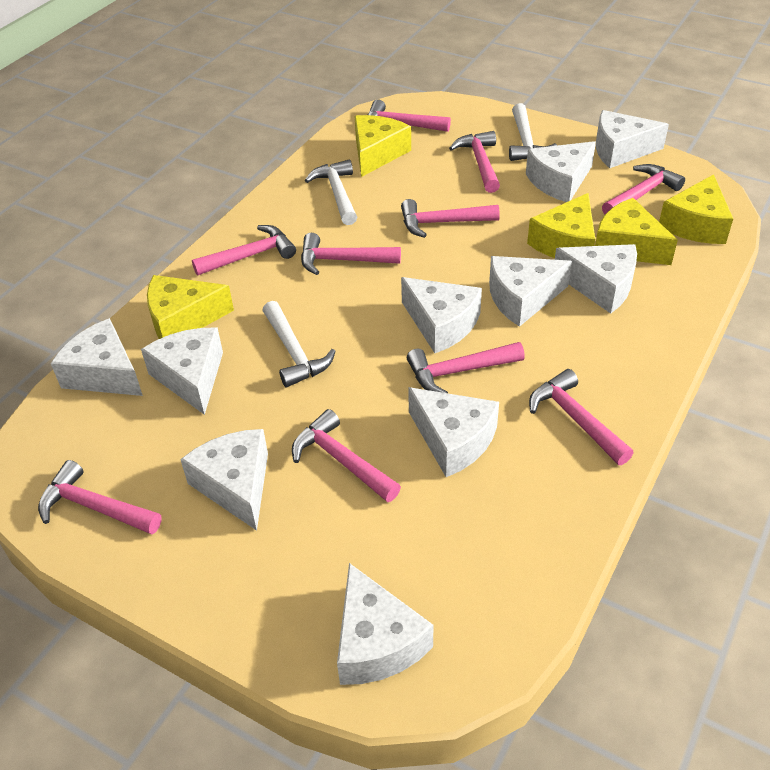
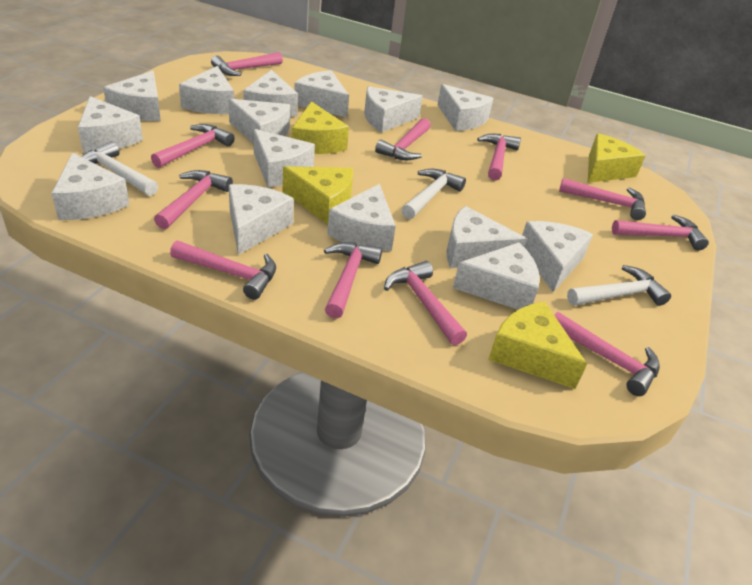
pink hammer: [38,460,162,534] [192,225,296,275] [292,409,401,502] [301,233,401,275] [368,99,451,132] [401,199,500,238] [407,342,525,393] [449,131,500,193] [529,369,634,465] [602,164,685,214] = 10 -> [151,124,235,168] [154,170,233,229] [170,241,276,300] [211,52,283,76] [324,242,382,318] [375,118,431,160] [384,261,467,345] [477,134,521,181] [555,312,660,396] [559,178,646,220] [612,214,709,250] = 11
white cheese: [51,318,143,396] [141,328,223,415] [180,429,268,531] [337,563,434,685] [401,277,482,353] [408,387,499,477] [489,256,572,327] [526,141,596,202] [555,244,637,314] [596,110,669,168] = 10 -> [51,153,129,220] [78,96,143,152] [103,71,161,121] [179,66,234,114] [228,99,290,144] [229,184,294,255] [243,70,298,117] [253,129,315,187] [294,71,349,117] [327,184,396,251] [364,86,423,133] [438,84,494,131] [447,206,527,268] [453,242,540,310] [522,221,593,292] = 15
yellow cheese: [147,275,234,339] [355,115,411,177] [527,193,595,258] [595,198,678,265] [659,174,733,244] = 5 -> [283,166,353,224] [292,101,349,154] [488,301,587,389] [588,133,646,183] = 4

